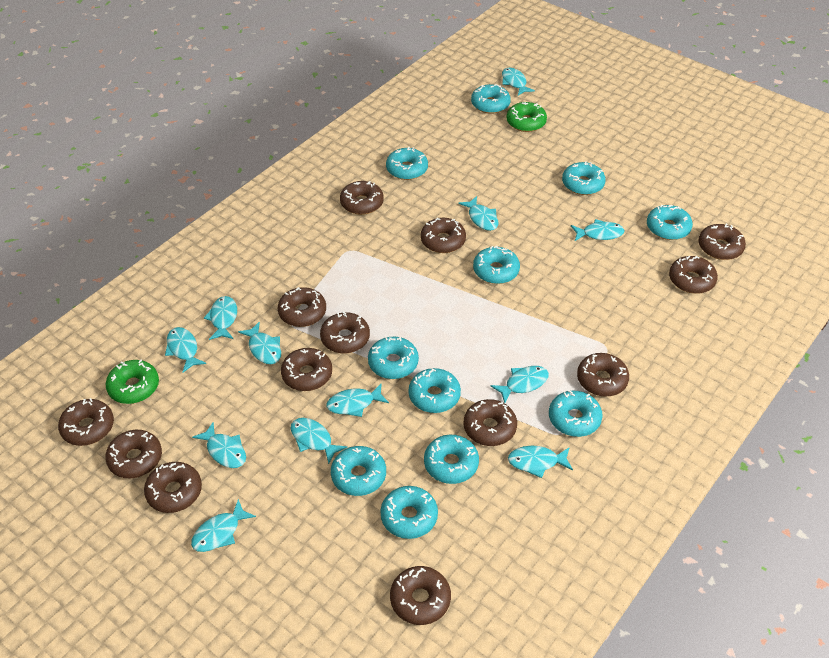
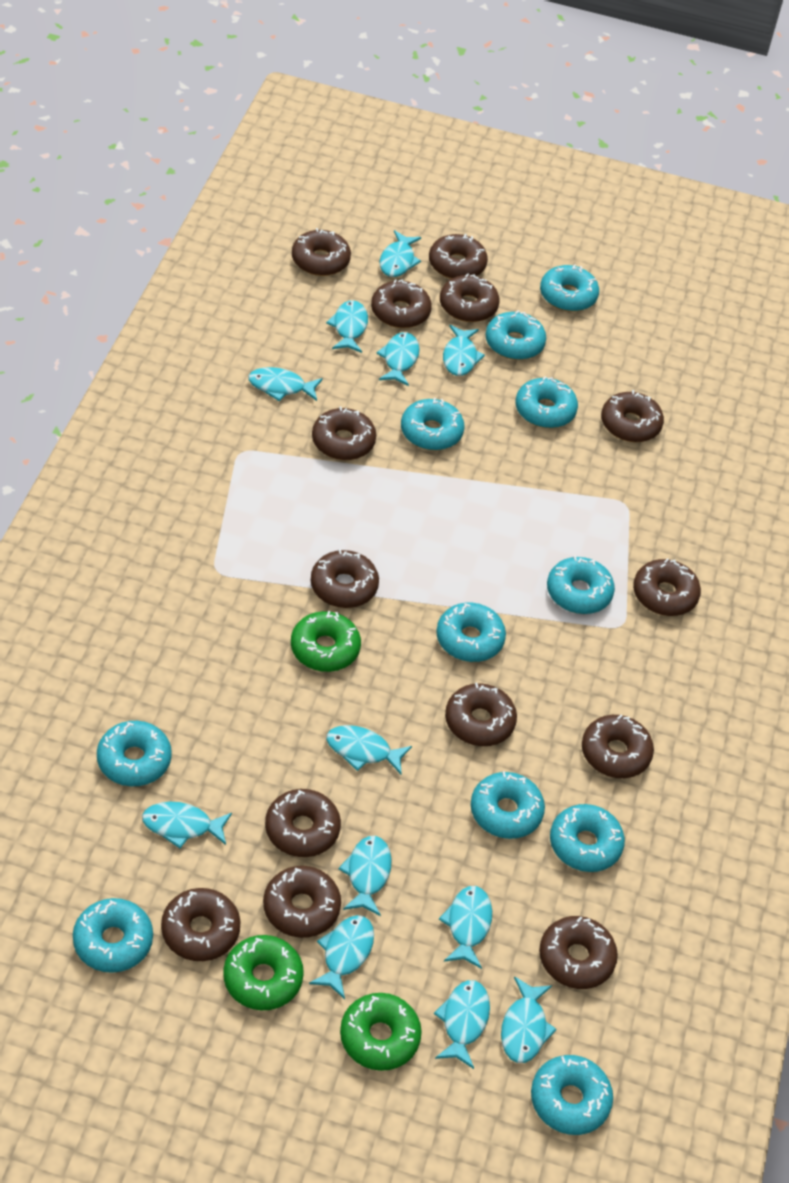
brown donut: [58,398,114,446] [105,430,162,478] [144,462,202,513] [277,287,326,327] [281,348,332,391] [320,311,370,353] [340,181,384,215] [390,566,451,625] [421,217,466,253] [464,399,517,446] [577,353,629,397] [669,256,718,294] [698,224,746,260] = 13 -> [161,888,241,961] [263,866,341,938] [265,789,341,857] [292,228,351,276] [311,549,379,608] [312,406,376,460] [371,279,432,328] [429,234,488,279] [440,274,500,322] [445,683,517,746] [539,916,618,989] [582,715,654,778] [601,390,664,442] [633,558,701,616] = 14
green donut: [105,359,159,404] [507,102,547,132] = 2 -> [223,935,304,1010] [291,611,361,672] [340,993,422,1071] = 3

